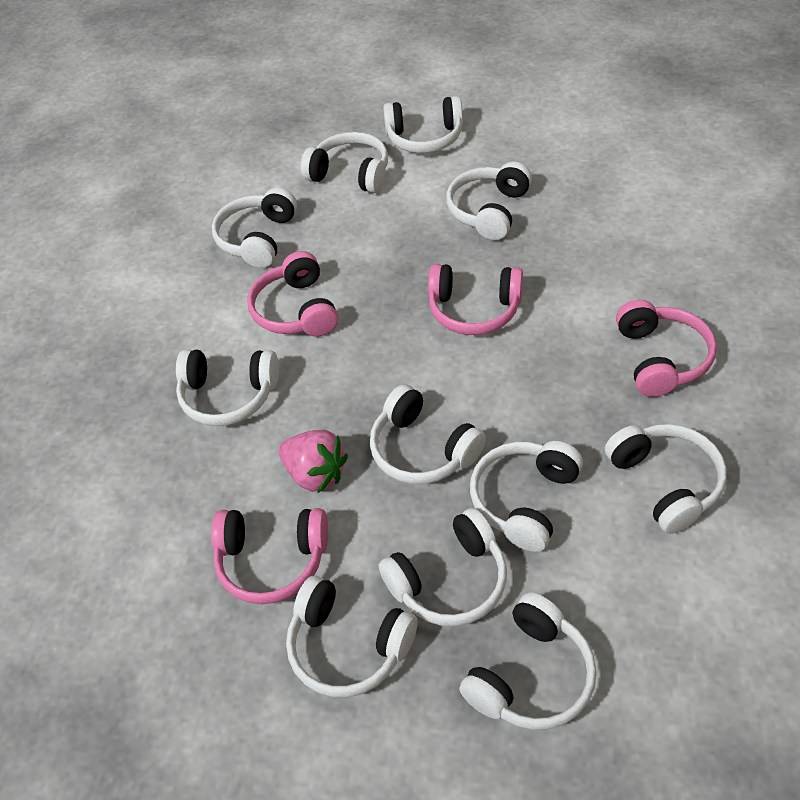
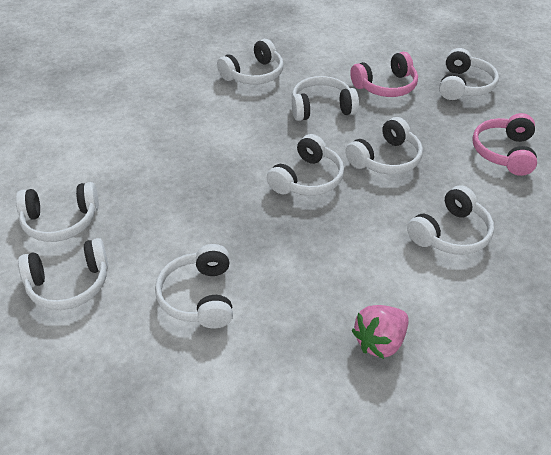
pink headphones: [211,508,328,604] [247,251,338,336] [428,264,523,335] [616,299,717,397] = 4 -> [350,51,418,97] [472,113,537,176] = 2
white headphones: [176,349,279,426] [212,188,297,268] [286,576,417,698] [301,132,388,193] [370,384,486,484] [379,508,507,626] [383,96,463,153] [446,161,532,240] [459,592,597,730] [470,441,583,552] [605,424,727,534] = 11 -> [16,182,99,242] [18,238,108,310] [155,244,233,328] [217,39,283,85] [267,134,344,196] [292,76,359,121] [346,117,423,175] [407,185,494,255] [439,48,499,100] = 9

